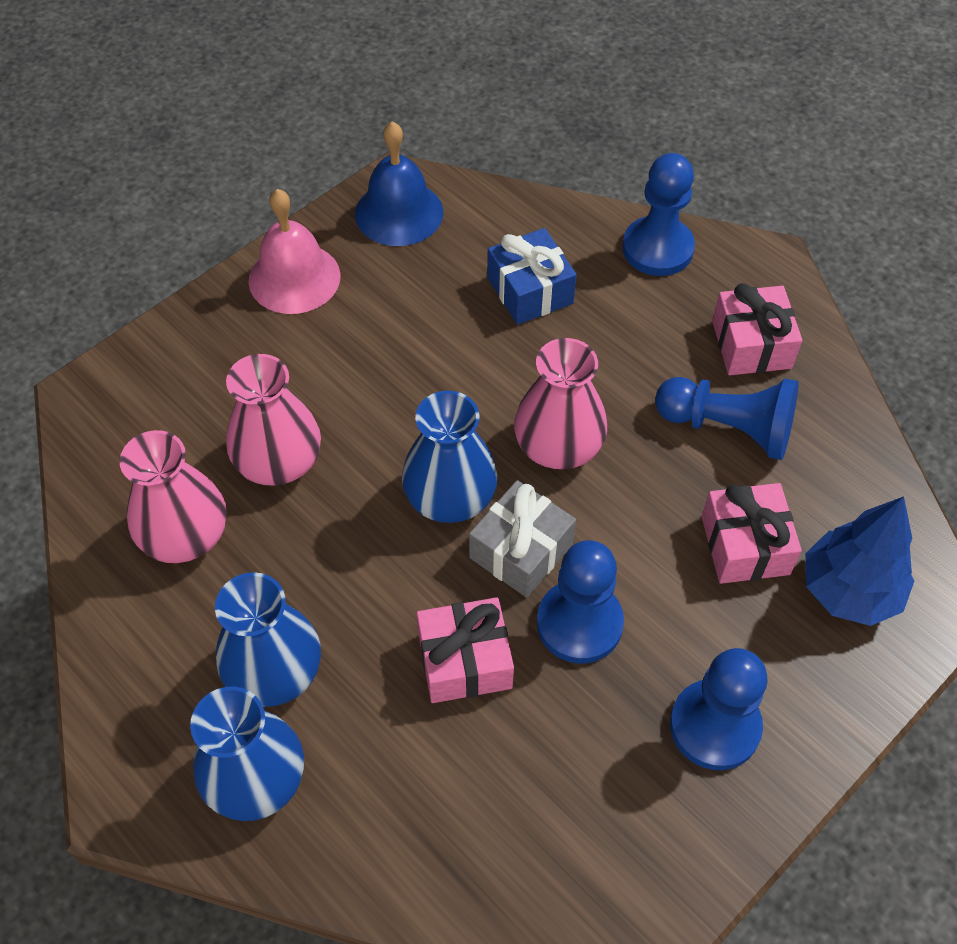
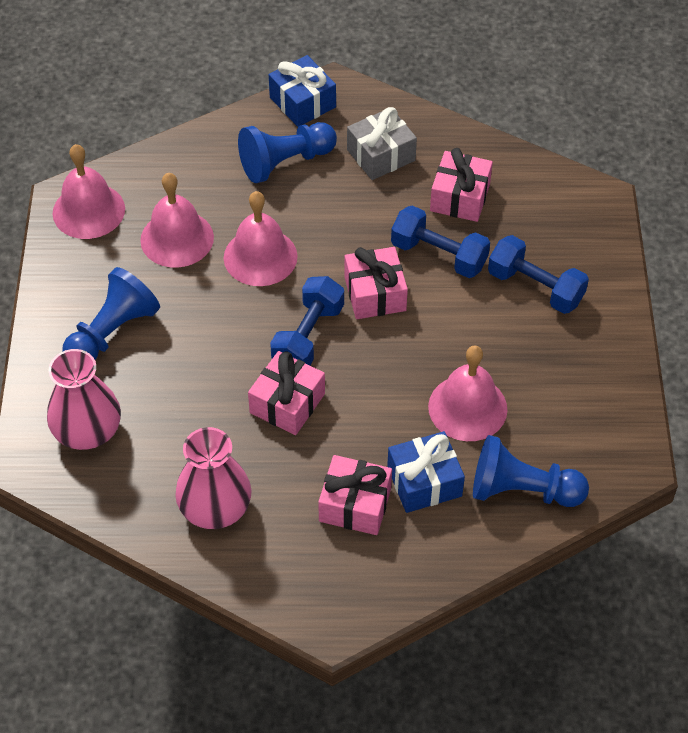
blue bell: [355,122,443,246] = 1 -> none = 0
blue dumbbell: none = 0 -> [270,276,344,365] [391,206,490,278] [488,235,589,314] = 3
blue gift: [487,228,576,325] = 1 -> [269,55,336,127] [387,431,465,513] = 2
blue pawn: [537,540,624,664] [622,153,695,276] [655,377,799,460] [670,648,768,770] = 4 -> [62,267,160,360] [238,122,337,183] [473,435,589,507] = 3
blue tree: [805,496,914,626] = 1 -> none = 0
blue vase: [190,686,304,821] [215,572,321,707] [402,391,498,523] = 3 -> none = 0
pink bell: [249,189,341,314] = 1 -> [53,144,125,239] [140,173,214,268] [224,191,298,286] [428,345,507,441] = 4
pink gift: [416,597,514,703] [702,483,802,584] [712,283,802,375] = 3 -> [248,351,325,435] [318,455,392,535] [344,247,408,319] [430,148,493,222] = 4
pink vase: [120,430,227,563] [226,354,321,485] [514,338,607,469] = 3 -> [47,349,121,450] [175,427,252,529] = 2

